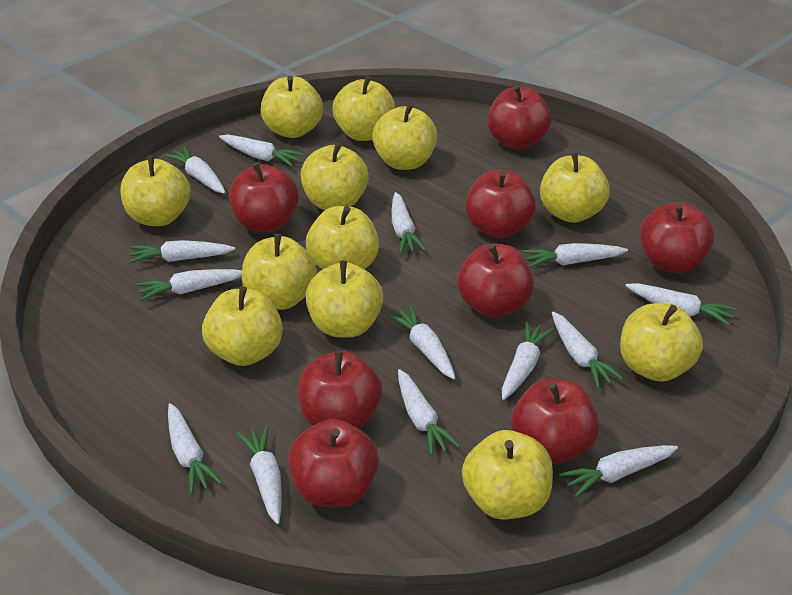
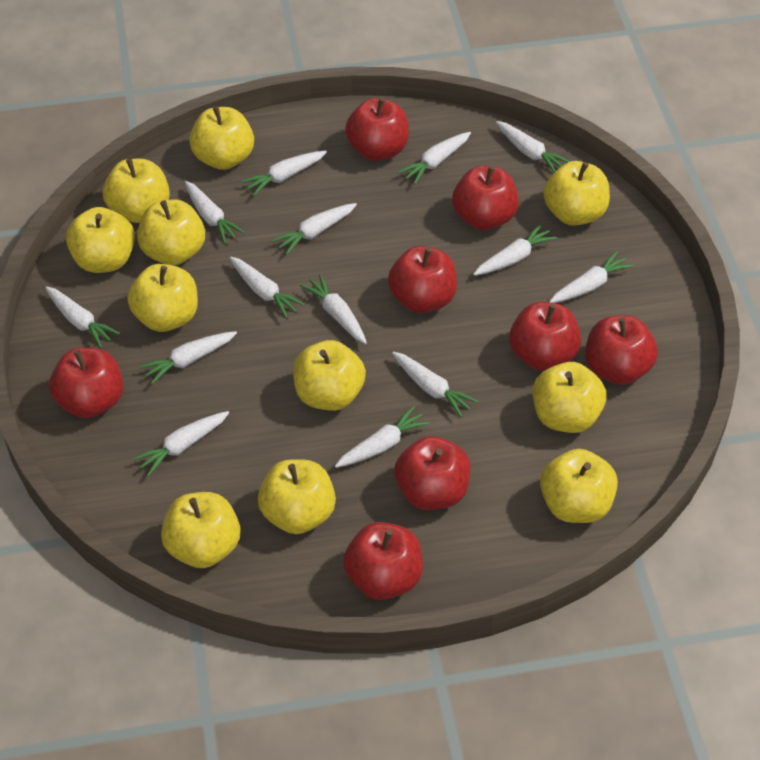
yellow apple: [121,156,191,226] [202,286,283,366] [242,234,317,310] [261,76,323,138] [300,143,369,210] [305,260,383,338] [306,206,379,269] [332,76,395,141] [372,103,437,170] [462,430,553,520] [540,152,610,223] [620,303,703,382] = 12 -> [66,207,135,273] [103,158,170,223] [127,264,198,332] [137,199,205,265] [161,492,241,568] [189,106,254,170] [258,459,336,534] [293,340,366,411] [533,362,606,433] [540,449,618,523] [543,161,610,226] = 11

